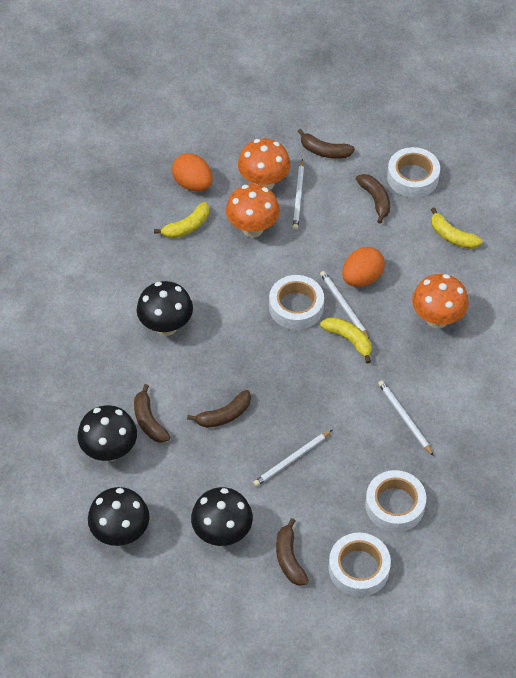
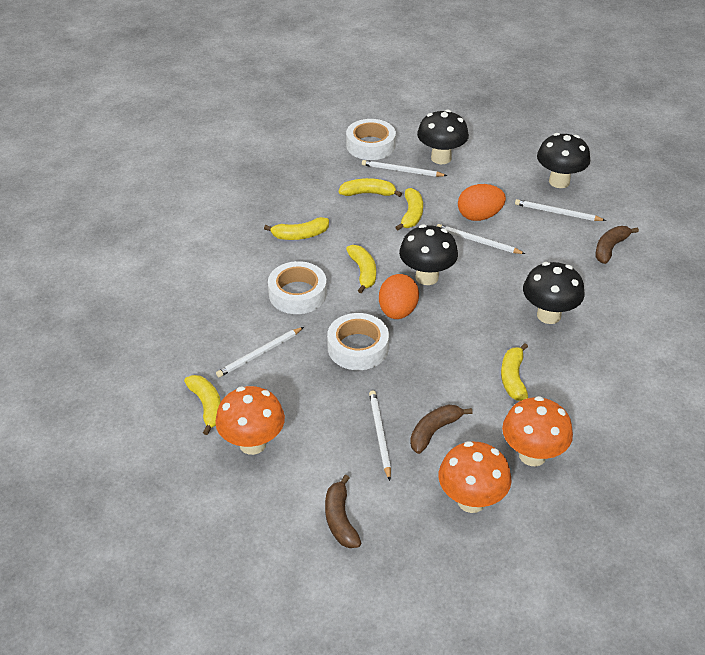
brown banana: [134,384,170,443] [187,390,251,428] [276,518,309,586] [298,129,355,159] [356,174,390,224] = 5 -> [325,474,361,548] [410,404,472,454] [595,226,639,264] = 3
white pencil: [253,430,332,487] [293,159,304,230] [320,271,369,339] [378,380,434,456] = 4 -> [216,327,304,377] [362,160,447,177] [369,390,391,481] [437,224,525,254] [515,199,606,221] = 5
white tape: [269,275,324,330] [329,533,391,597] [365,470,426,532] [387,147,440,198] = 4 -> [268,261,327,314] [327,313,389,370] [346,119,396,160] = 3
yellow banana: [154,202,209,239] [320,317,372,363] [431,208,483,249] = 3 -> [184,375,221,435] [264,217,329,240] [339,178,402,197] [346,245,376,293] [395,188,423,230] [501,343,528,401] = 6

